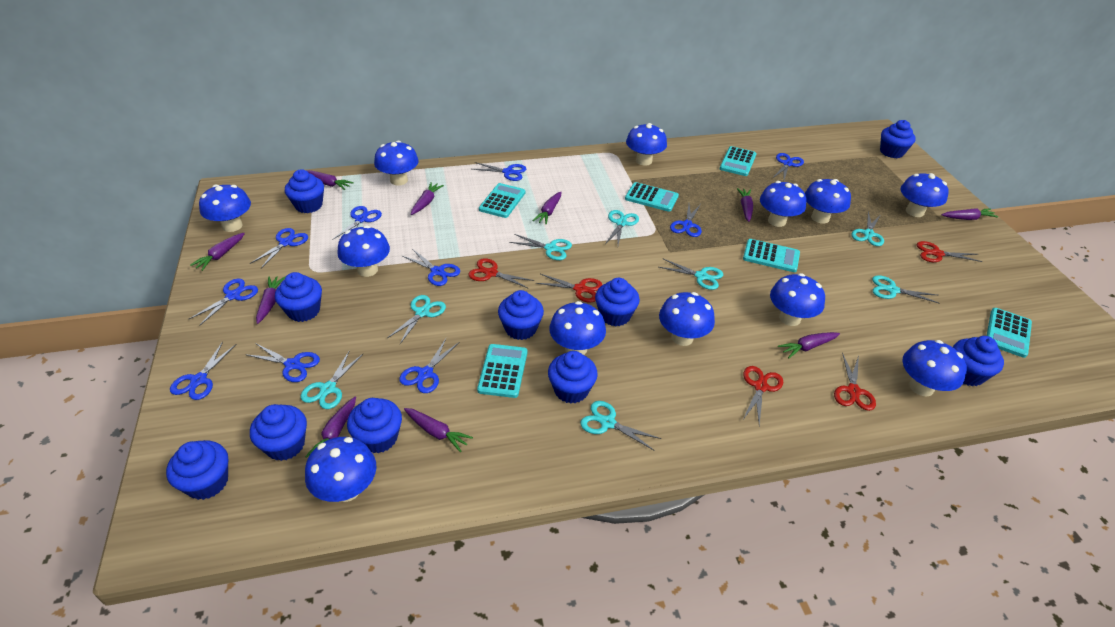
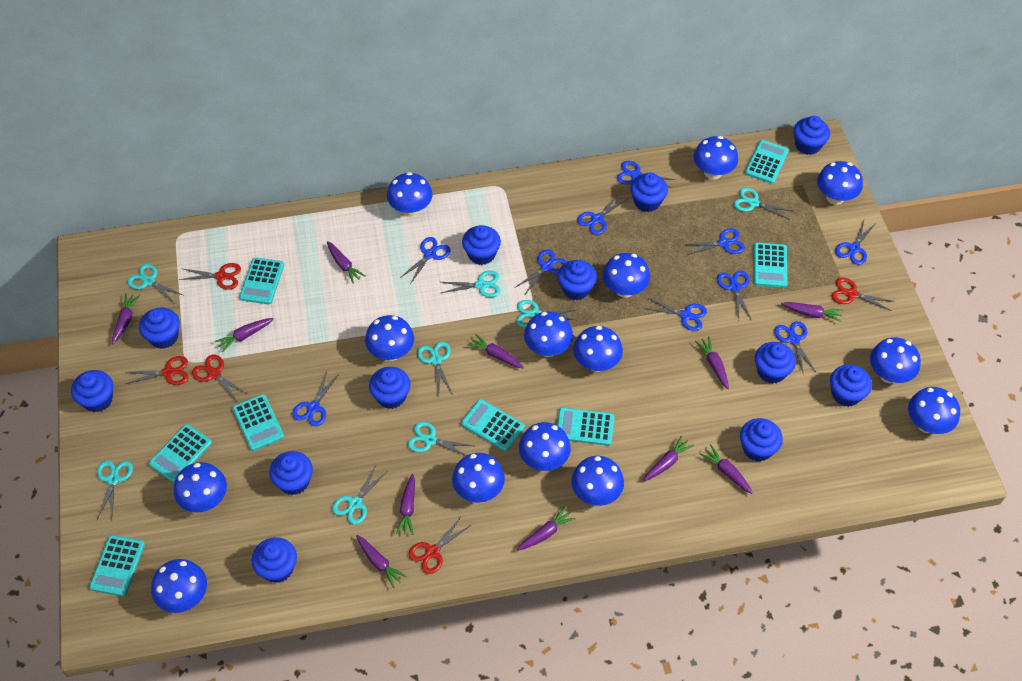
blue cupcake: [166,440,228,500] [250,404,307,461] [275,272,322,322] [285,169,324,213] [347,398,402,453] [498,290,544,340] [548,351,598,403] [595,278,640,326] [880,120,916,158] [953,336,1004,386] = 10 -> [71,370,113,412] [139,308,180,349] [252,537,297,583] [269,451,313,495] [369,367,411,409] [462,225,501,265] [558,260,597,300] [630,172,668,212] [740,418,783,462] [755,342,796,384] [794,116,830,155] [830,364,872,407] = 12
blue mushroom: [199,185,251,232] [305,437,377,502] [337,225,390,277] [374,140,418,186] [549,301,606,355] [626,123,667,166] [659,292,715,346] [760,181,807,227] [770,273,825,326] [805,179,851,224] [900,173,949,217] [902,340,967,396] = 12 -> [151,559,207,613] [174,462,227,513] [365,315,414,361] [387,172,432,217] [452,453,505,502] [519,422,571,471] [524,311,573,357] [571,456,624,506] [573,326,623,372] [603,253,650,298] [693,136,738,180] [817,161,863,205] [870,337,921,383] [908,387,960,434] = 14
purple carrot: [190,233,245,271] [256,276,285,324] [305,397,356,458] [307,170,354,190] [404,408,473,452] [411,182,444,215] [532,192,561,224] [737,188,753,222] [778,332,840,358] [942,208,998,220] = 10 -> [112,293,140,345] [215,318,274,352] [327,241,365,284] [356,535,407,588] [396,474,415,535] [467,334,524,368] [517,507,576,551] [643,436,694,481] [695,337,729,389] [700,444,753,494] [781,302,843,322] = 11
turquoise calculator: [477,344,527,398] [479,183,525,218] [625,182,679,212] [720,146,757,176] [743,239,800,272] [987,308,1032,358] = 6 -> [89,535,145,596] [149,424,212,482] [233,394,284,451] [239,257,284,304] [461,399,525,451] [557,407,614,446] [745,140,789,184] [754,242,787,288] = 8

